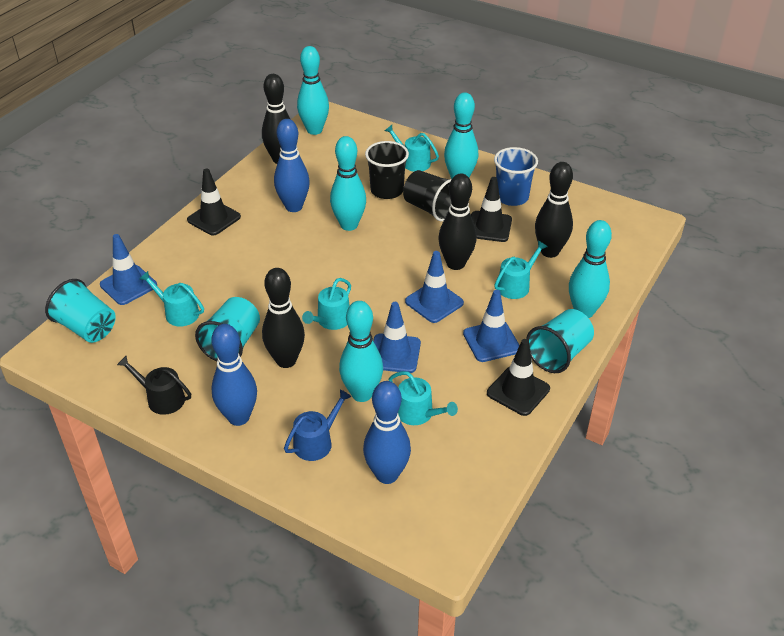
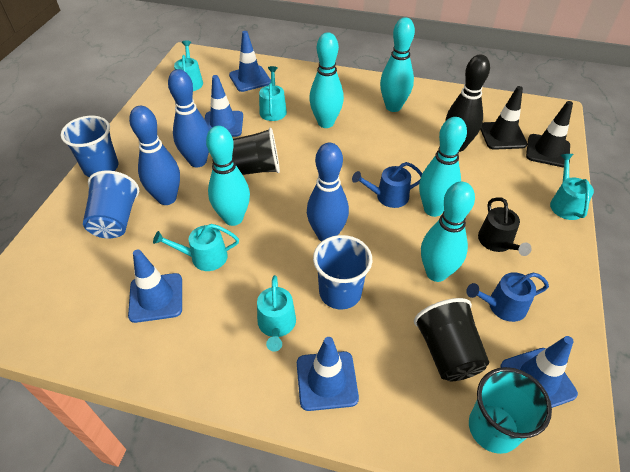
black bowling pin: [262,74,291,164] [262,268,305,368] [438,174,477,270] [535,162,573,258] = 4 -> [445,54,490,152] = 1
black traffic cone: [187,169,241,235] [471,177,512,242] [487,339,550,416] = 3 -> [480,86,527,150] [526,101,573,167] = 2
blue cup: [494,147,538,206] = 1 -> [60,116,118,177] [83,170,139,239] [313,235,372,310] = 3
blue traffic cone: [100,234,157,305] [373,302,421,373] [405,251,464,323] [463,290,519,362] = 4 -> [128,249,182,323] [205,75,243,137] [229,31,271,92] [297,337,359,411] [501,336,578,408] = 5
blue watering can: [284,390,351,461] = 1 -> [352,162,422,208] [466,272,549,322] = 2
turquoise cup: [45,279,116,343] [195,297,260,361] [526,309,594,373] = 3 -> [469,367,552,454] = 1

